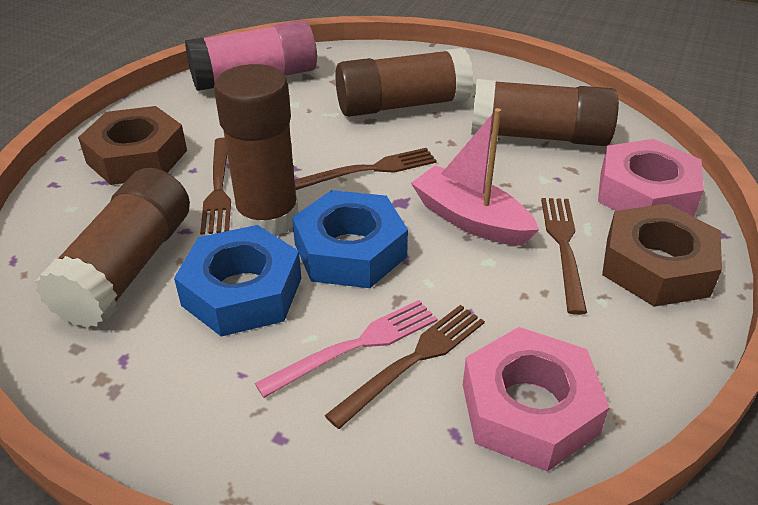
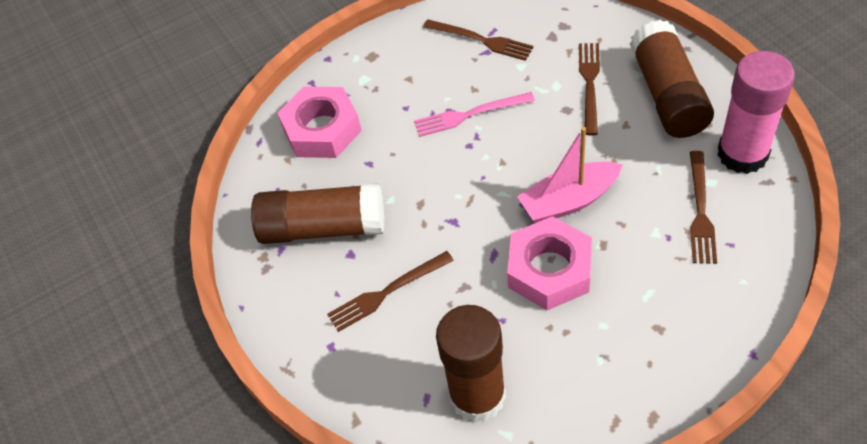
blue nut: [174,225,302,337] [292,190,408,288] = 2 -> none = 0
brown glue stick: [35,168,190,328] [214,64,299,237] [335,48,474,117] [471,79,619,146] = 4 -> [251,183,384,244] [436,305,506,423] [630,20,714,138] = 3
brown nut: [78,106,187,185] [602,203,722,307] = 2 -> none = 0

